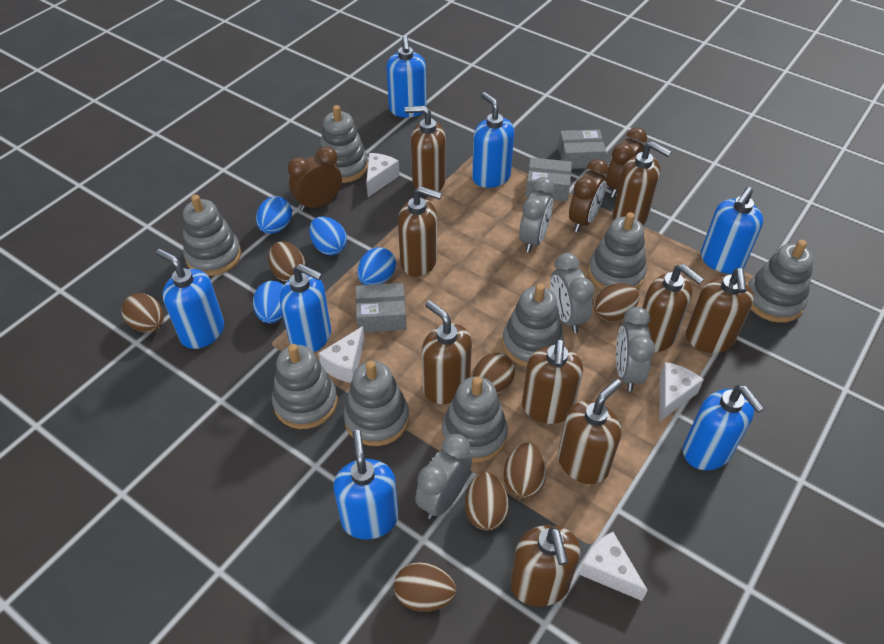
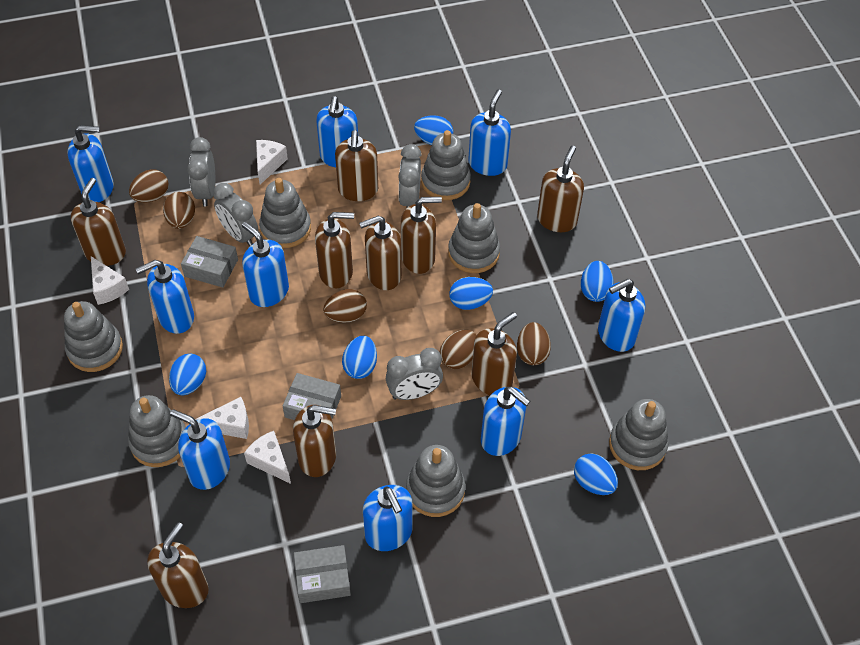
blue egg: [253,281,284,323] [256,196,292,234] [309,216,347,255] [357,247,396,285] = 4 -> [169,354,206,395] [342,336,377,379] [414,115,453,145] [449,277,493,310] [574,453,618,495] [581,261,614,302] = 6
blue soap dispenser: [156,249,224,349] [280,264,331,353] [333,430,398,540] [386,36,427,118] [472,92,515,188] [683,385,765,470] [701,187,763,274] = 7 -> [67,125,114,202] [136,260,194,334] [170,409,230,490] [242,222,289,307] [316,96,358,167] [363,485,412,551] [468,89,511,176] [481,387,530,456] [598,279,645,352] = 9
brown clock: [288,147,342,211] [569,159,609,232] [606,127,647,198] = 3 -> none = 0
brown egg: [121,293,164,333] [268,241,306,282] [394,562,456,612] [465,472,509,531] [471,353,515,394] [503,443,547,498] [593,283,640,321] = 7 -> [129,169,169,203] [163,192,195,229] [323,289,367,323] [440,330,477,369] [517,322,551,365] = 5
grey stacking toy: [183,195,241,276] [272,344,337,429] [319,105,368,183] [344,361,409,446] [442,377,508,463] [503,284,564,367] [588,212,646,289] [748,240,814,323] = 8 -> [64,301,123,372] [128,395,186,467] [259,178,311,248] [406,445,465,517] [421,130,471,200] [448,203,500,273] [609,399,669,470] = 7

